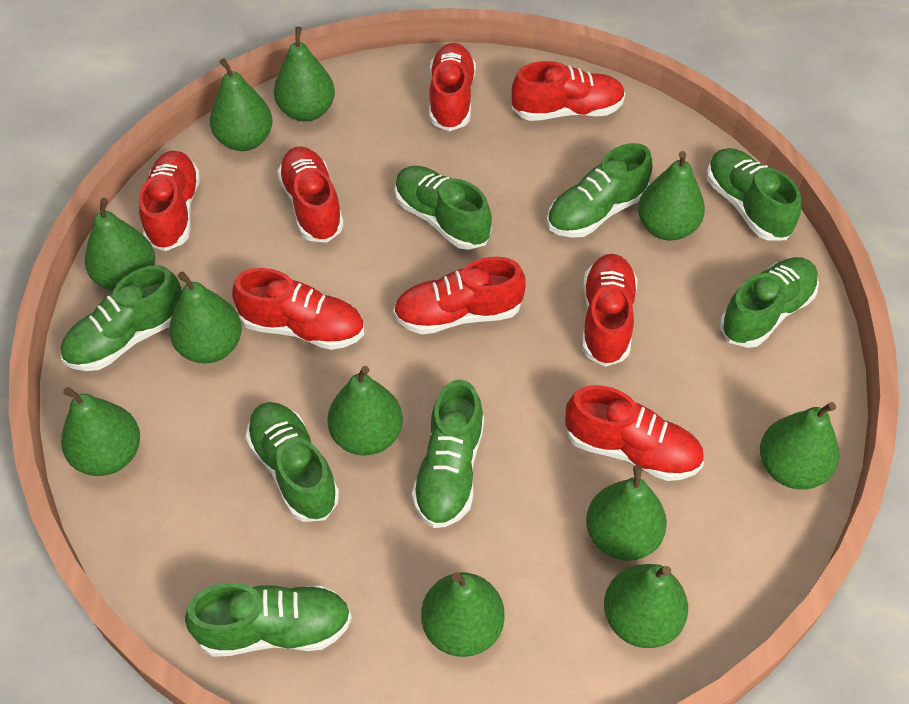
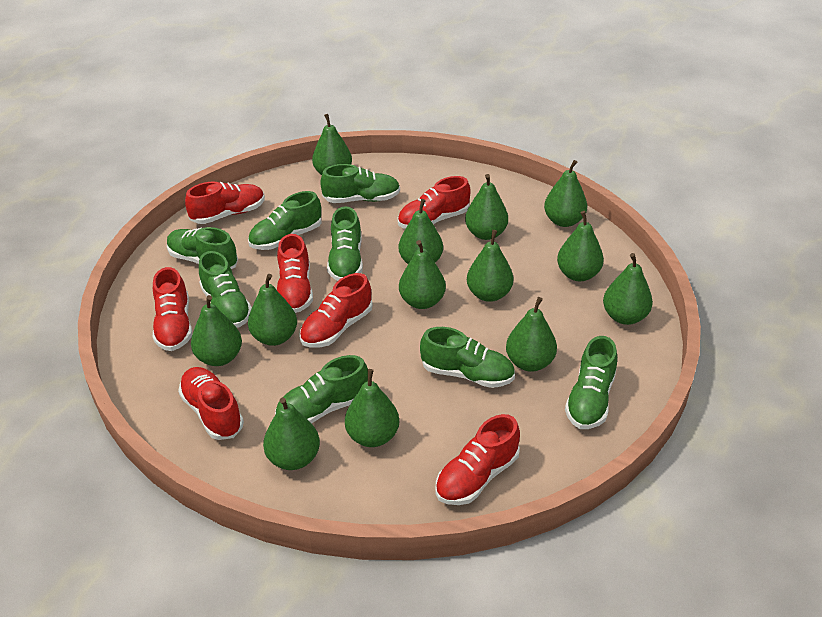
green pear: [61,387,140,476] [85,198,155,291] [169,271,242,363] [210,58,273,151] [274,27,335,121] [327,366,403,456] [421,572,505,657] [586,465,667,561] [604,564,688,648] [638,151,705,240] [760,402,839,489] = 11 -> [191,295,242,366] [248,274,297,346] [263,397,320,470] [312,114,352,175] [345,369,399,447] [399,199,443,264] [399,240,446,309] [465,174,508,240] [467,230,513,302] [506,297,557,372] [544,160,587,227] [557,211,604,281] [603,253,653,325] = 13
red shoe: [139,151,200,251] [232,268,364,350] [277,147,344,243] [393,257,525,334] [429,43,476,131] [512,61,625,121] [565,385,704,481] [582,254,638,367] = 8 -> [153,267,192,351] [178,367,244,440] [185,182,265,224] [277,234,313,313] [300,273,373,348] [398,176,470,229] [435,414,520,505] = 7

